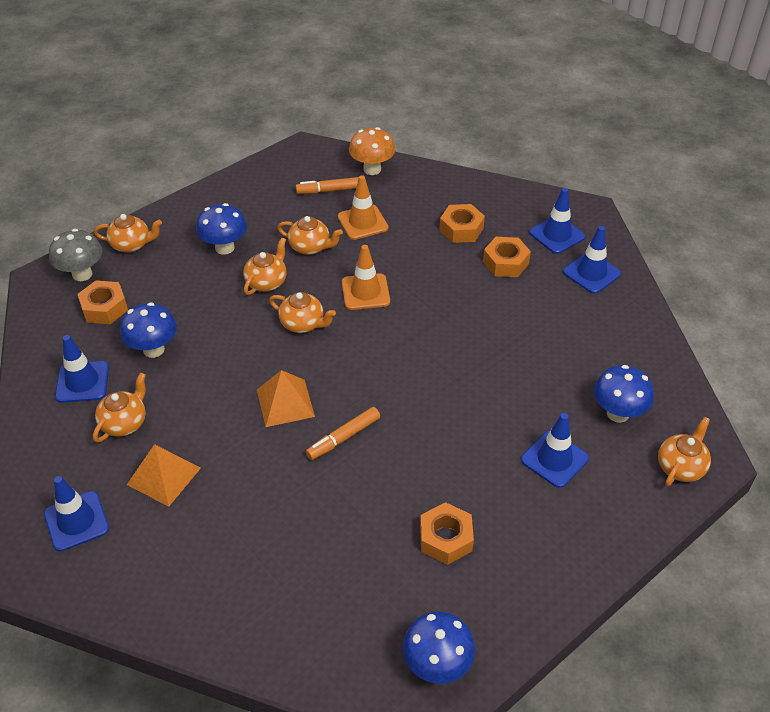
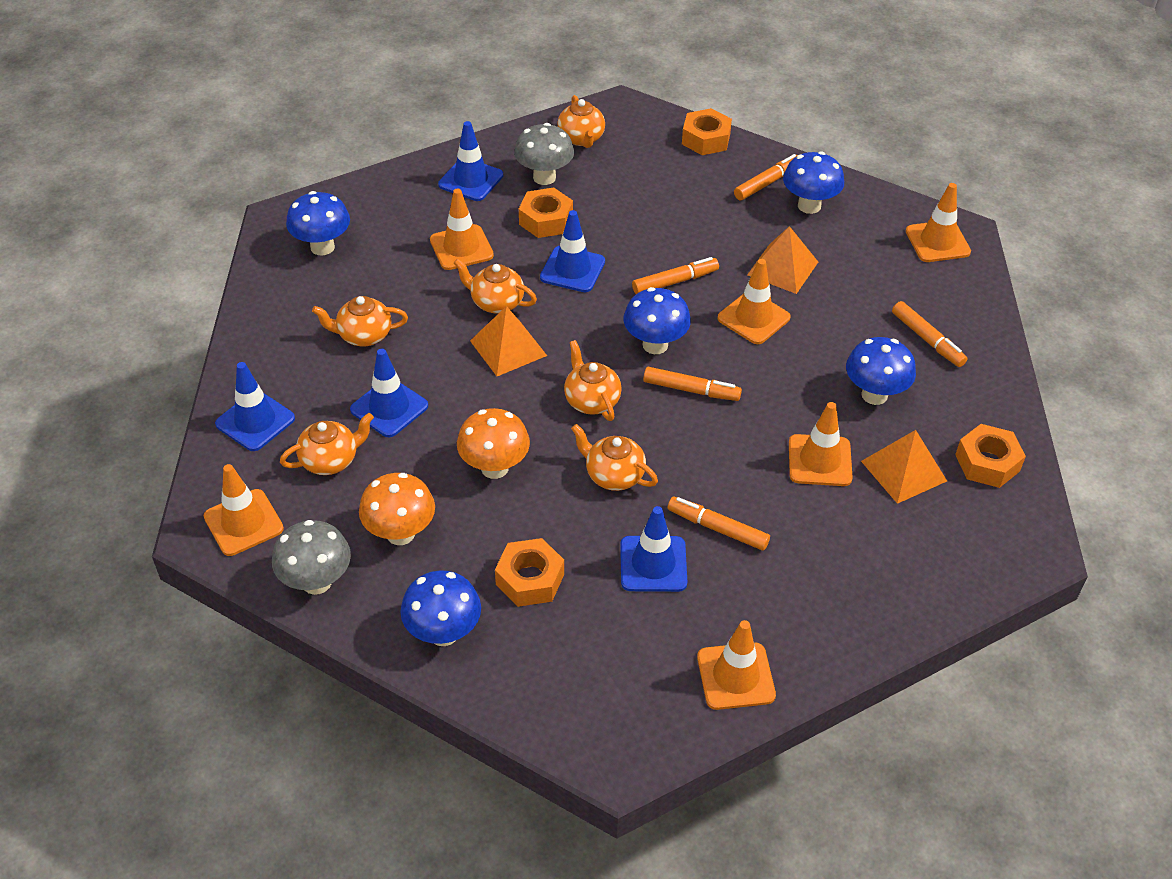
blue mushroom: [120,302,177,358] [196,203,247,255] [402,611,475,684] [594,365,654,423] = 4 -> [286,191,350,256] [401,570,481,646] [623,287,691,354] [783,151,844,214] [846,337,916,405] = 5
grey mushroom: [49,229,102,281] = 1 -> [272,520,351,595] [514,123,574,185] = 2
orange marker: [296,177,359,194] [306,407,380,460] = 2 -> [632,257,719,294] [643,367,742,401] [668,496,770,551] [734,154,797,200] [892,301,968,367] = 5
orange mushroom: [349,127,395,175] = 1 -> [359,473,435,545] [457,408,530,479] = 2
orange pyramid: [127,444,201,507] [257,370,315,427] = 2 -> [470,306,547,376] [747,226,818,294] [861,430,947,504] = 3
orange traffic cone: [338,175,388,240] [342,245,390,310] = 2 -> [204,464,284,556] [430,188,494,270] [697,620,776,710] [718,259,791,344] [789,402,853,486] [906,183,971,262] = 6

